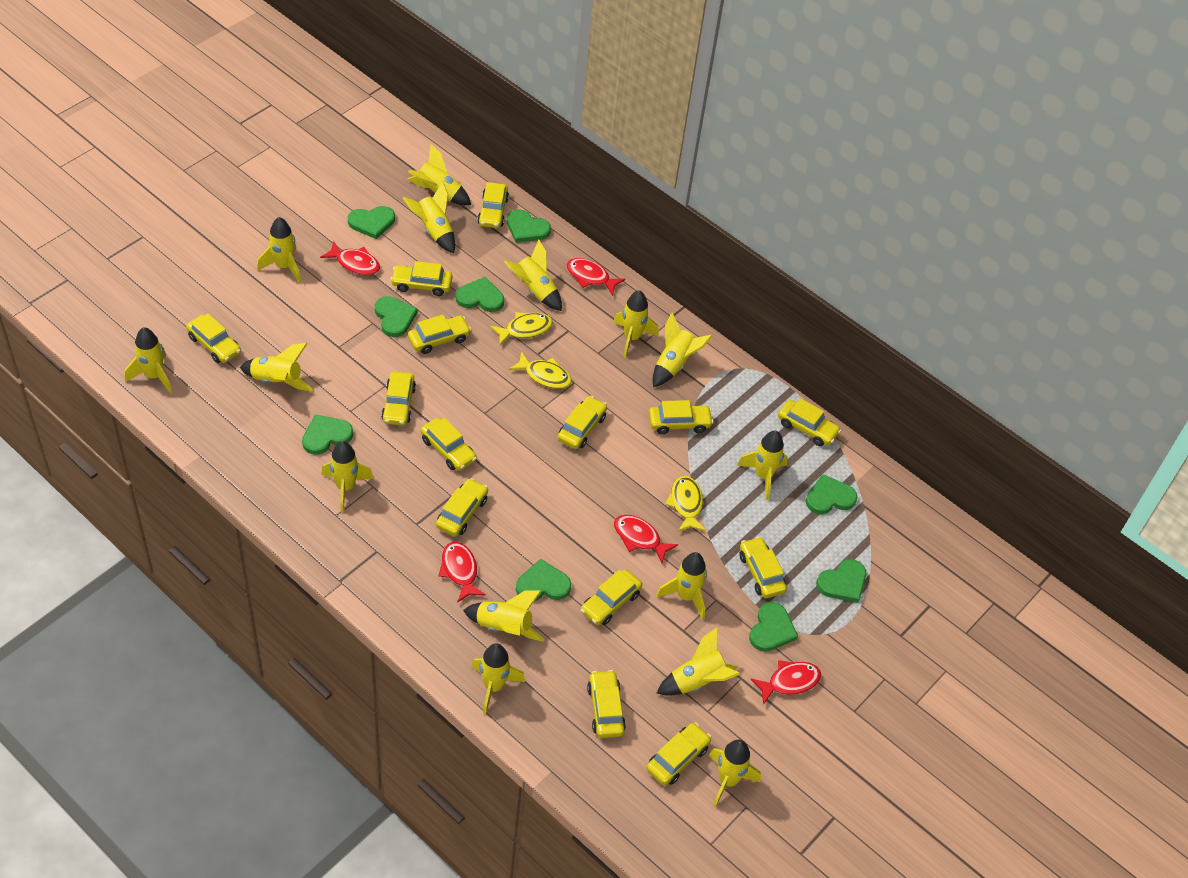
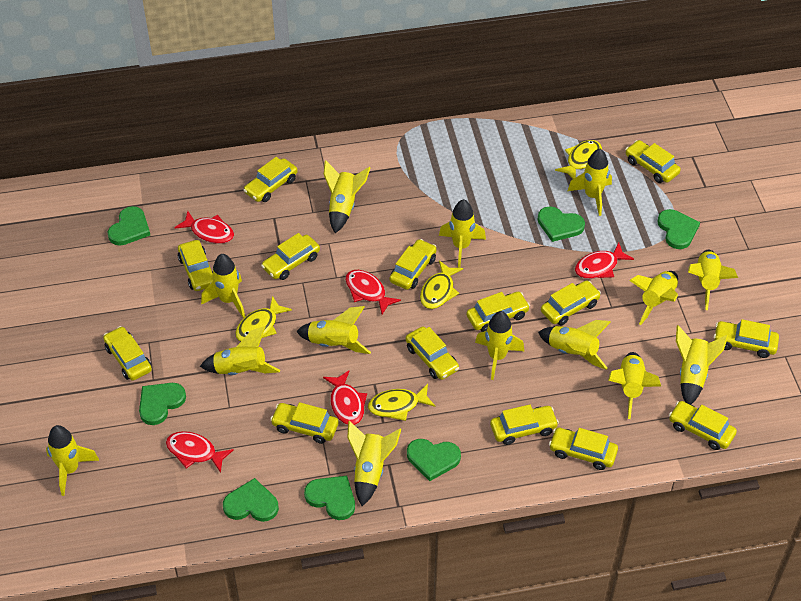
green heart: [302,414,353,455] [348,206,395,239] [375,296,418,337] [456,277,504,312] [507,209,551,243] [516,559,571,601] [749,602,798,652] [806,474,858,514] [816,559,866,603] = 9 -> [108,206,150,245] [139,383,186,425] [223,478,279,522] [304,476,355,520] [407,439,461,481] [538,206,585,242] [657,209,700,249] = 7
yellow fish: [490,312,553,345] [509,351,572,389] [665,476,706,532] = 3 -> [235,296,292,341] [368,384,435,421] [420,260,463,309] [555,140,602,179] = 4
yellow rocket: [125,327,172,393] [240,343,313,392] [257,217,301,283] [321,441,374,512] [403,181,455,253] [408,144,471,205] [463,591,545,642] [471,643,525,715] [504,240,562,311] [613,290,659,358] [653,312,713,387] [656,552,707,620] [657,628,740,696] [709,740,761,808] [737,430,788,500] = 15 -> [46,425,99,496] [200,326,280,375] [201,254,245,318] [296,306,371,354] [324,160,371,233] [347,421,401,506] [439,199,486,267] [475,311,524,380] [538,320,611,370] [568,149,612,216] [608,352,661,419] [629,271,678,325] [676,325,728,404] [688,250,738,310] = 14

